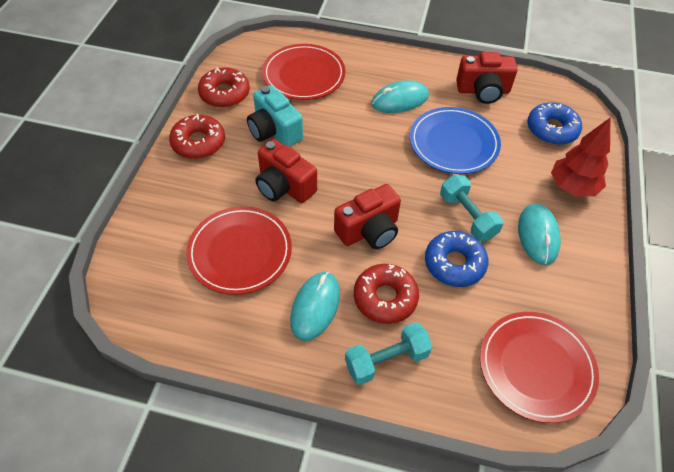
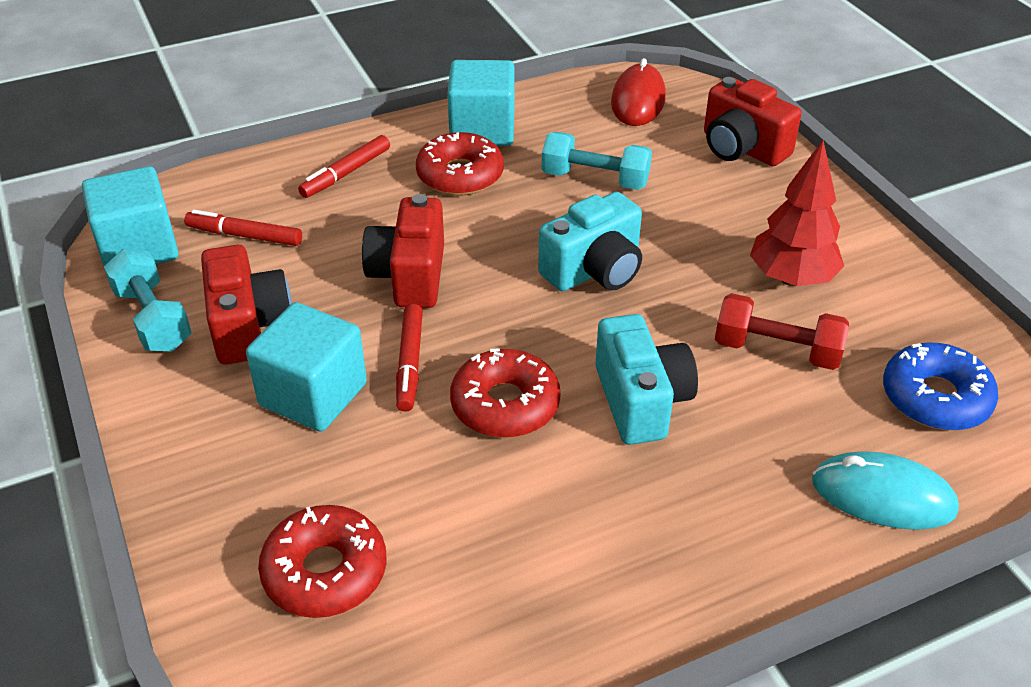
blue donut: [425,231,488,287] [527,102,582,145] = 2 -> [883,343,998,430] = 1
blue plate: [410,107,501,174] = 1 -> none = 0
red dumbbell: none = 0 -> [715,293,849,370] = 1
red marker: none = 0 -> [184,209,302,246] [298,135,390,198] [396,304,423,412] = 3
red mouse: none = 0 -> [611,58,666,126] = 1
red plate: [186,206,292,295] [262,44,346,100] [480,312,599,423] = 3 -> none = 0
turquoise camera: [247,85,303,147] = 1 -> [538,192,642,291] [595,314,698,445] = 2
turquoise cube: none = 0 -> [82,166,179,266] [246,302,367,432] [447,60,514,146] = 3
turquoise mouse: [290,272,340,341] [371,80,429,113] [518,203,561,265] = 3 -> [812,451,959,530] = 1

